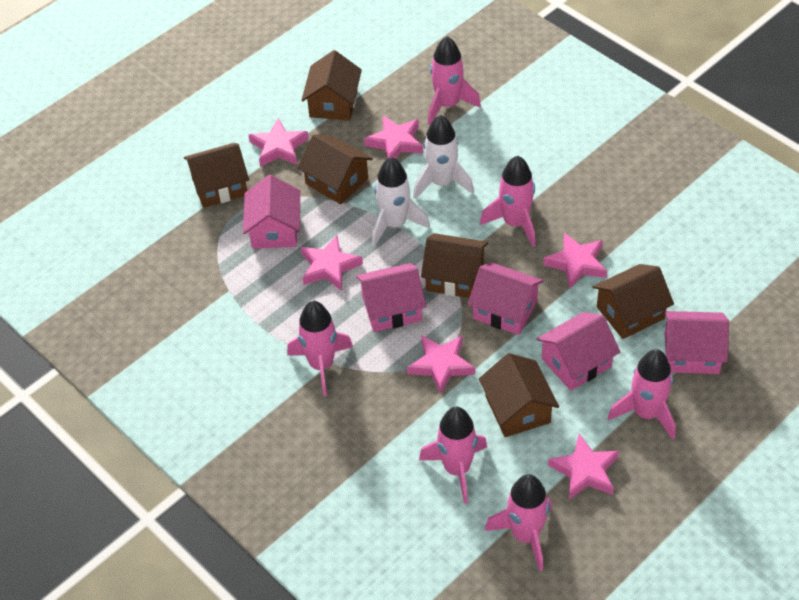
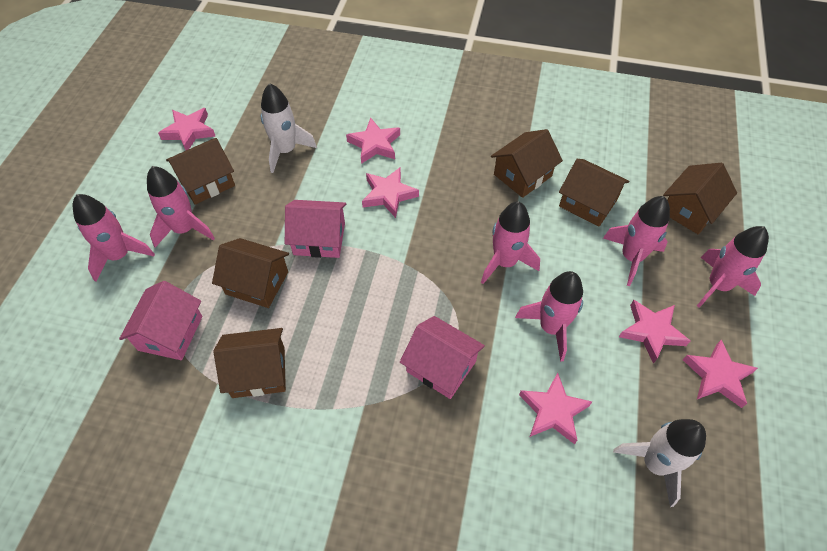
pink house: [243,175,300,249] [356,263,426,332] [468,262,544,335] [536,312,620,391] [664,311,729,374] = 5 -> [119,281,202,360] [285,200,346,258] [400,316,485,399] = 3

